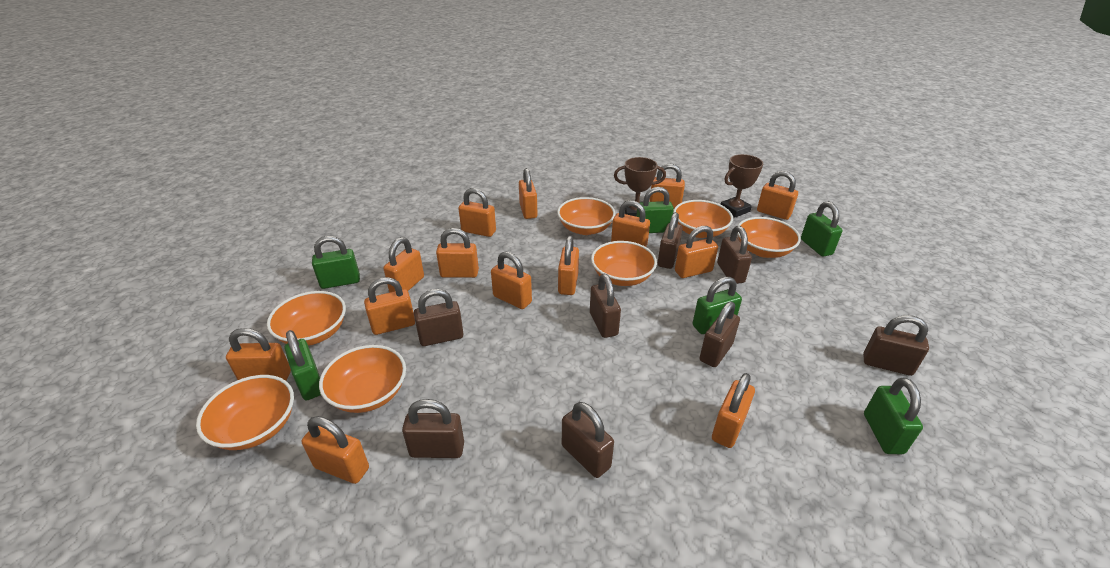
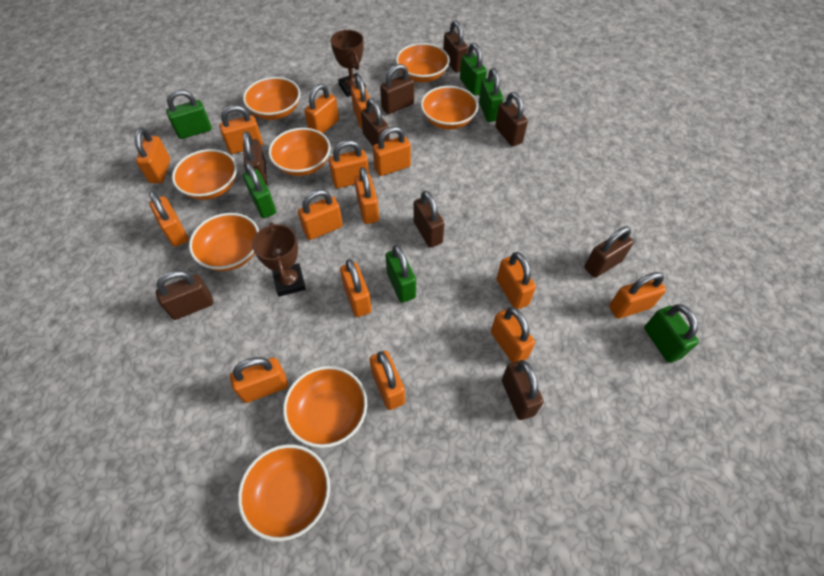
brown padlock: [402,399,464,458] [414,289,464,346] [562,402,614,478] [590,274,621,338] [658,212,683,269] [700,302,740,367] [717,226,752,284] [863,315,929,376] = 8 -> [156,270,214,320] [243,131,267,185] [361,98,390,146] [380,64,414,114] [413,191,445,247] [443,20,468,73] [495,92,528,146] [502,360,544,420] [584,226,634,278] = 9
orange bowl: [196,375,294,450] [267,291,346,346] [319,345,406,413] [557,197,615,235] [591,241,657,286] [673,200,733,238] [738,217,801,258] = 7 -> [172,149,237,200] [189,213,259,271] [238,444,330,541] [243,77,300,120] [269,128,331,176] [283,366,367,448] [396,43,450,83] [421,86,478,130] = 8
orange padlock: [226,328,291,381] [302,416,369,484] [364,277,415,335] [383,237,424,292] [436,228,479,278] [458,188,496,237] [491,251,532,309] [519,168,537,219] [558,236,579,295] [611,200,650,247] [649,164,685,209] [675,226,718,278] [712,373,755,448] [757,171,798,220] = 14 -> [135,128,170,183] [149,191,189,247] [219,105,263,154] [230,357,288,403] [298,189,343,240] [304,83,339,133] [329,140,369,188] [340,259,372,317] [351,75,370,129] [354,167,379,224] [369,351,405,410] [373,126,411,176] [491,307,535,363] [496,252,536,309] [609,272,666,319] = 15

